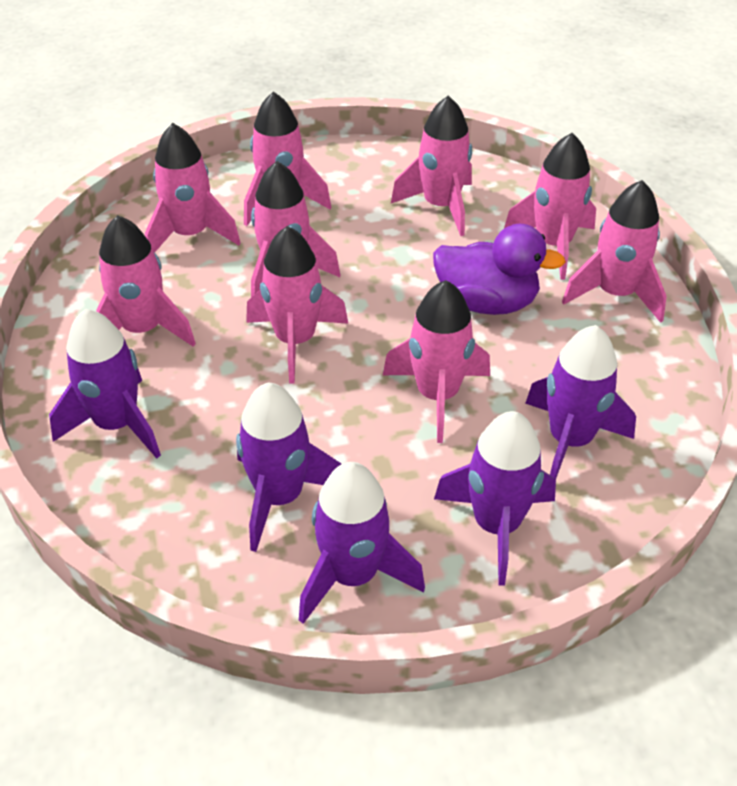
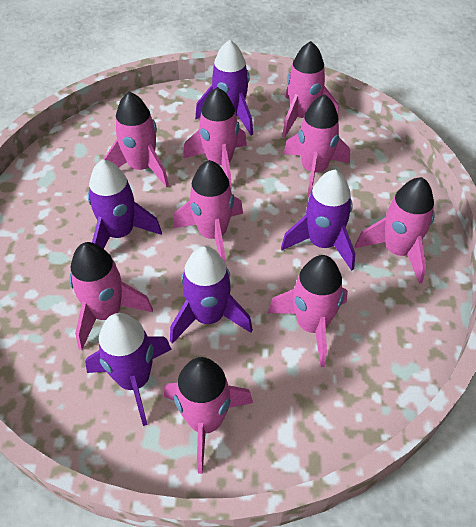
purple duck: [433,224,566,315] = 1 -> none = 0

